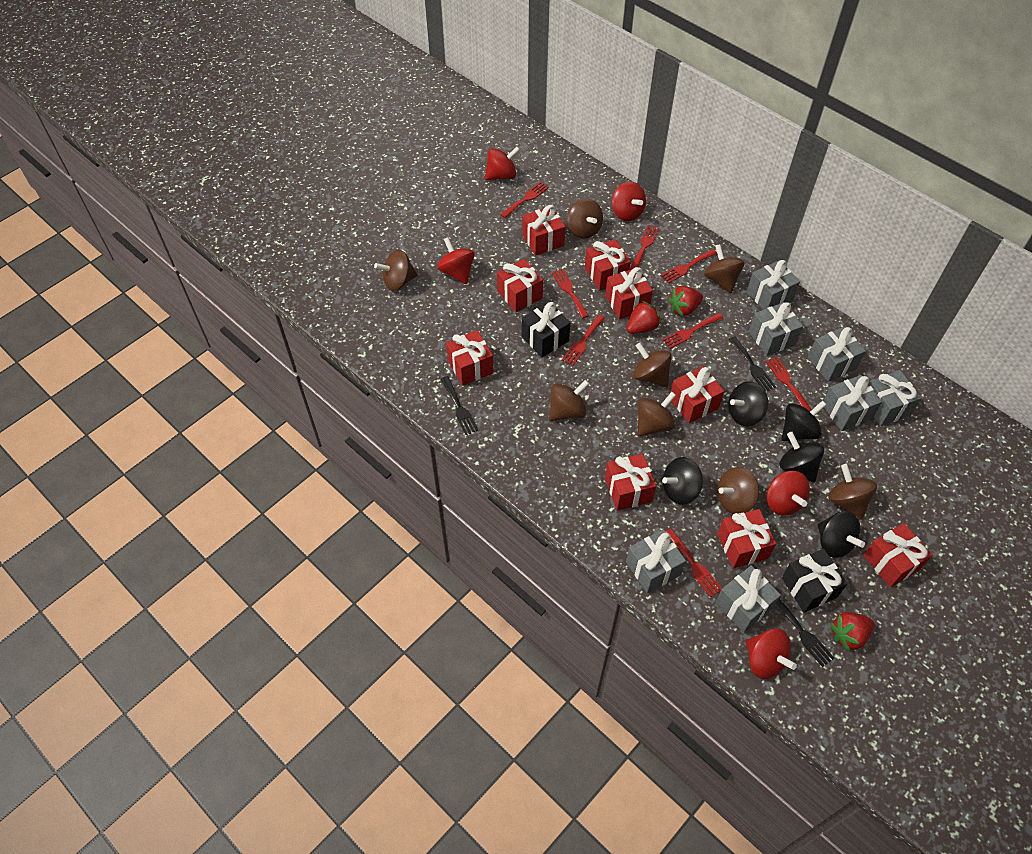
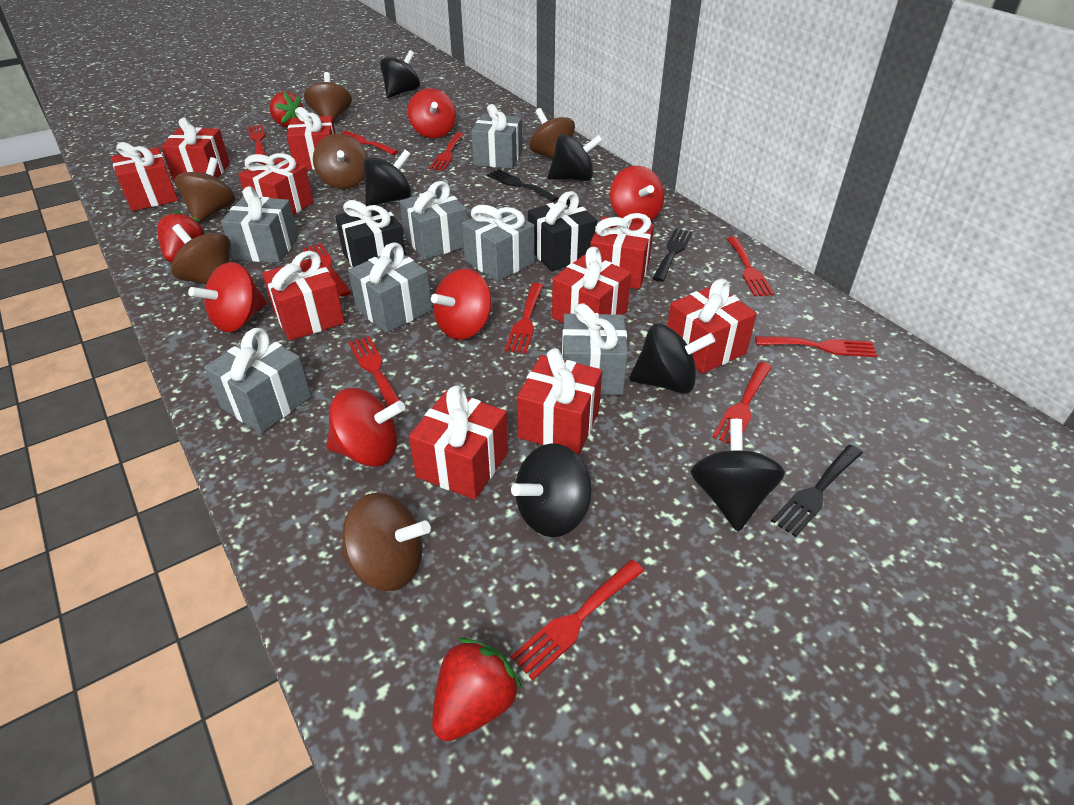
black spinning top: [662,457,703,505] [728,381,768,426] [780,432,824,483] [782,400,827,441] [817,511,865,558] = 5 -> [364,150,411,206] [380,50,420,98] [511,443,592,537] [548,134,603,181] [629,324,716,394] [691,419,785,532] = 6
brown spinning top: [374,250,418,291] [549,380,589,421] [567,199,603,239] [633,343,672,388] [637,392,676,436] [704,244,744,293] [717,467,759,514] [828,464,877,519] = 8 -> [171,224,231,284] [175,157,236,223] [304,72,352,122] [313,134,368,189] [342,493,431,591] [529,108,575,158] = 6
red fork: [500,182,549,218] [552,269,589,319] [562,315,605,366] [630,225,659,270] [661,249,717,284] [663,313,723,349] [665,528,722,597] [766,357,812,411] = 8 -> [248,125,266,155] [303,243,351,297] [339,130,399,155] [349,336,400,407] [429,132,464,171] [505,283,543,354] [511,560,644,680] [712,362,772,444] [727,237,774,297] [755,336,878,357] = 10
red gift: [446,330,493,386] [497,259,543,312] [522,205,565,256] [585,239,631,291] [605,267,653,319] [605,454,656,511] [670,366,724,423] [717,509,776,569] [863,523,932,587] = 9 -> [111,142,178,211] [161,117,230,182] [238,153,314,215] [262,251,345,341] [287,107,336,170] [409,385,508,500] [517,348,602,455] [552,247,631,323] [590,213,654,289] [667,279,757,374] = 10

